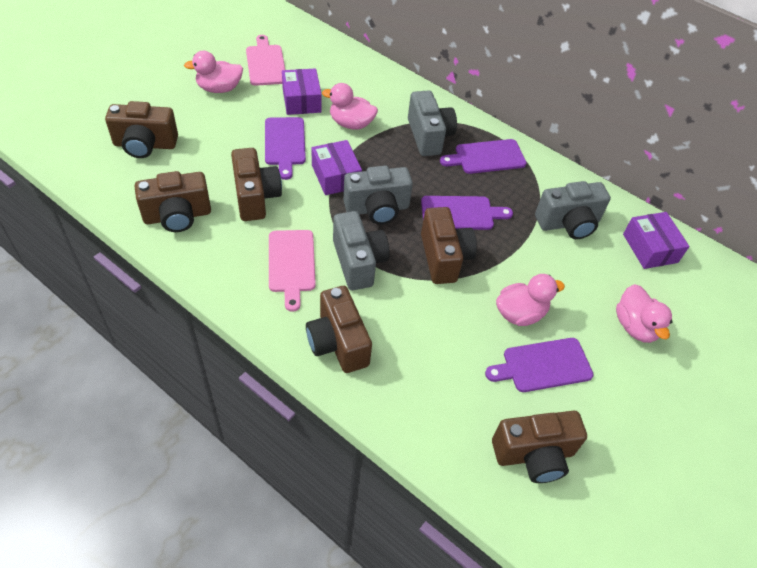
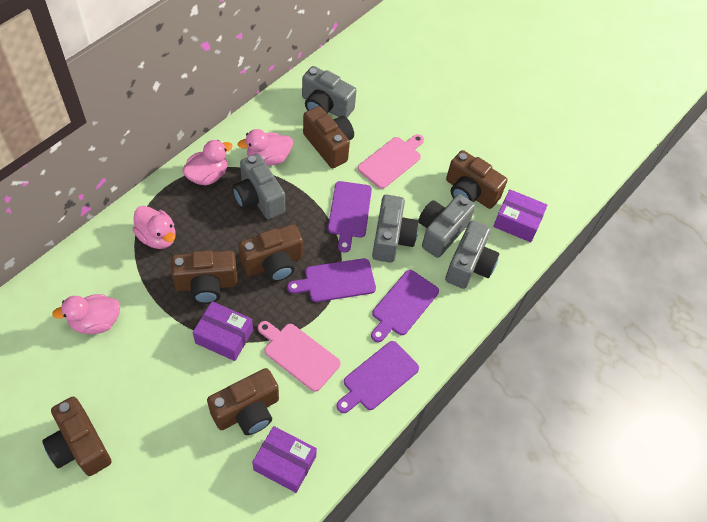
grey camera: [333,211,390,290] [343,166,413,224] [408,90,457,156] [535,181,611,239] = 4 -> [232,154,285,219] [302,66,356,118] [372,195,418,263] [418,194,475,258] [445,220,499,289] = 5

